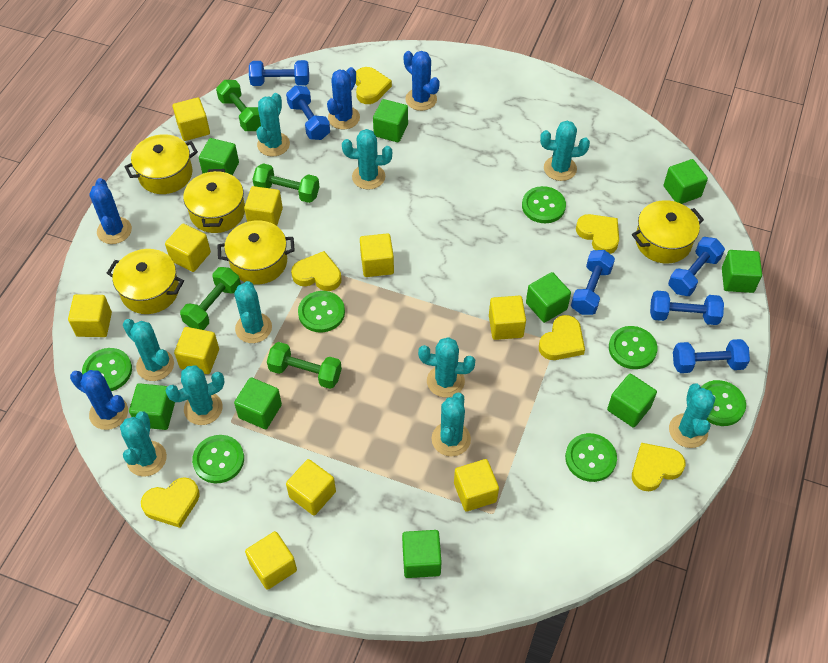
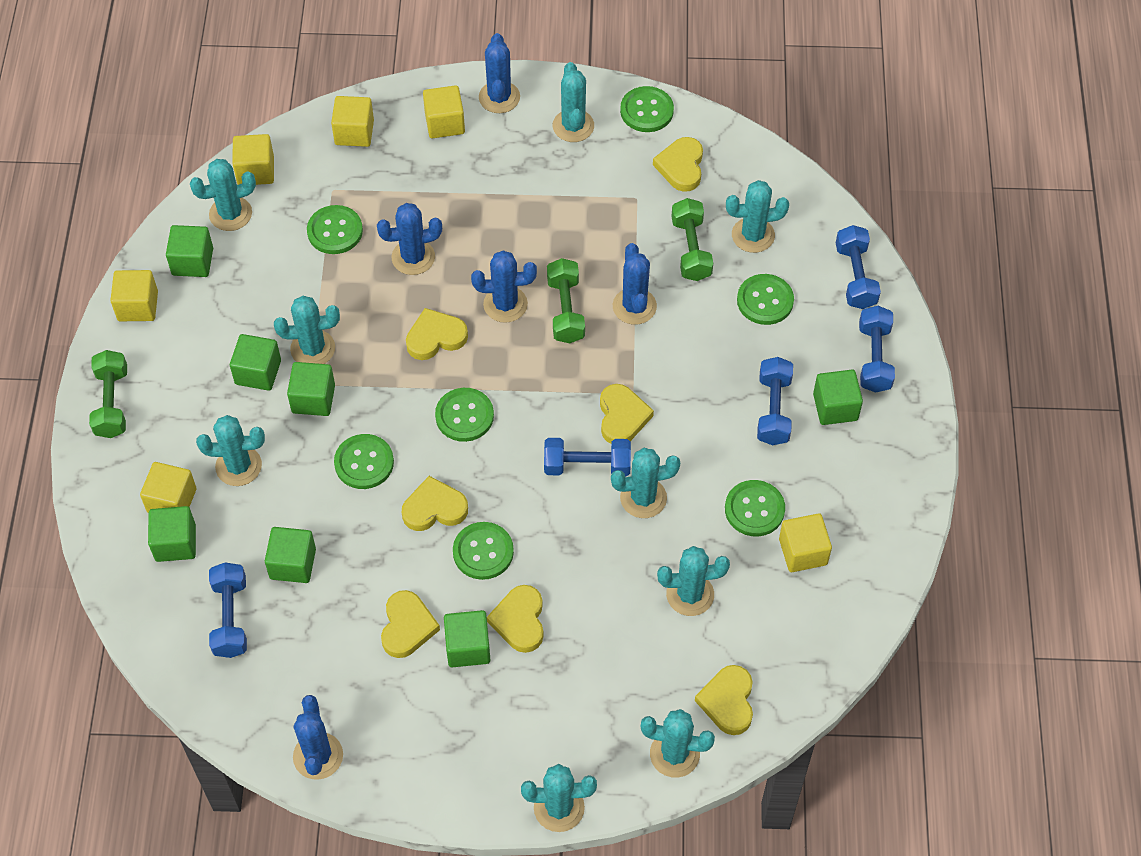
blue cactus: [70,370,128,430] [89,178,132,244] [327,67,360,130] [404,51,440,111] = 4 -> [293,695,343,780] [377,203,442,275] [471,251,537,323] [479,33,520,113] [613,243,657,325] = 5
blue dumbbell: [249,60,309,86] [286,85,330,140] [571,250,615,315] [650,291,724,325] [668,237,725,296] [673,339,750,373] = 6 -> [209,562,247,658] [544,438,631,477] [757,357,793,445] [836,225,881,309] [859,306,895,393] = 5
green cube: [129,383,175,430] [199,138,239,175] [234,377,282,429] [373,99,408,142] [402,530,442,578] [526,272,571,323] [607,374,657,428] [664,159,708,204] [722,250,762,293] = 9 -> [148,506,196,562] [166,225,213,277] [230,334,281,391] [265,527,316,583] [287,362,335,416] [444,610,490,667] [813,370,863,425] = 7
green dumbbell: [180,267,241,330] [216,80,261,131] [252,163,319,203] [267,342,342,389] = 4 -> [89,350,127,438] [547,258,585,343] [672,198,713,281] = 3
turquoise cactus: [120,411,167,477] [123,319,174,381] [166,365,225,425] [234,281,272,343] [256,93,290,157] [342,129,392,190] [418,337,475,397] [431,392,471,457] [540,121,590,181] [669,384,715,448] = 10 -> [190,159,256,231] [196,415,265,486] [274,296,340,364] [521,764,597,832] [553,62,594,142] [611,448,680,518] [641,709,715,778] [657,546,730,616] [726,180,789,253] = 9
yellow cube: [68,294,112,337] [165,224,211,272] [173,97,210,141] [174,327,219,374] [244,186,283,226] [245,531,297,590] [286,459,336,515] [360,233,394,277] [454,459,499,512] [489,296,526,340] = 10 -> [110,270,158,321] [140,462,197,513] [232,134,274,185] [331,96,374,147] [423,85,465,139] [779,513,832,572] = 6
yellow heart: [141,477,200,528] [291,251,341,291] [356,67,392,104] [539,315,585,360] [576,214,619,254] [632,443,686,491] = 6 -> [381,590,440,658] [402,476,468,531] [406,308,468,360] [487,585,544,653] [600,384,654,444] [653,137,703,192] [695,665,753,735] = 7
yellow pot: [107,249,184,314] [124,134,198,194] [183,169,245,233] [217,220,295,285] [632,200,704,264] = 5 -> none = 0

